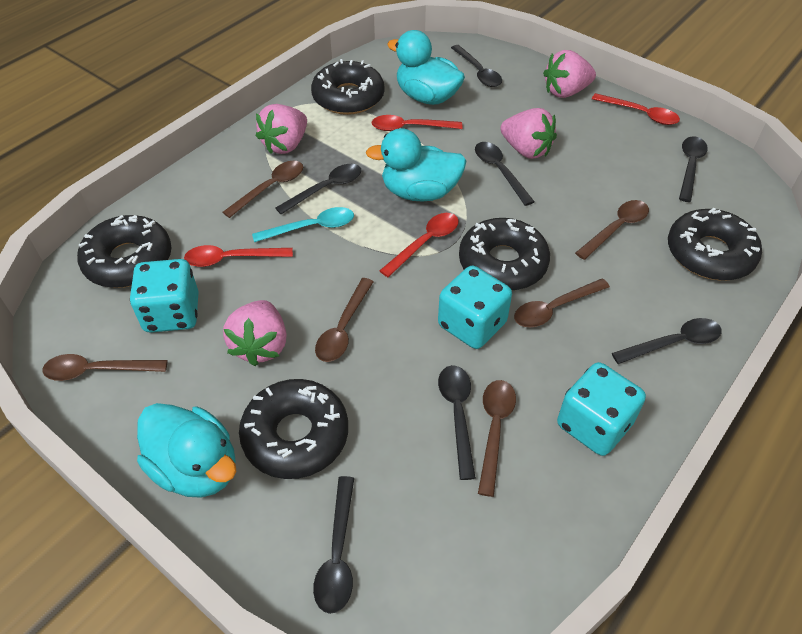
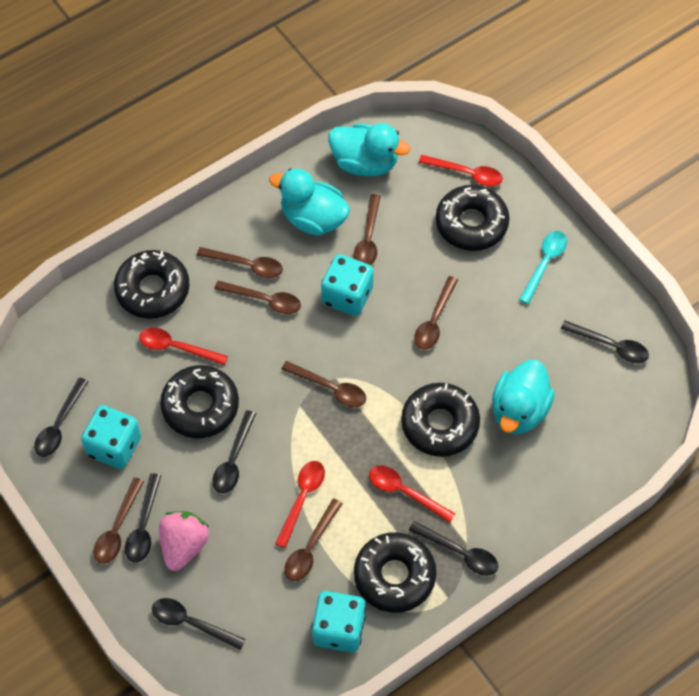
black spoon: [275,164,361,214] [313,476,354,614] [438,365,476,480] [451,45,502,87] [475,142,535,206] [612,318,722,364] [679,136,708,202] = 7 -> [34,377,89,457] [125,473,161,562] [152,598,246,650] [212,410,256,494] [409,521,498,576] [561,320,649,363] = 6
brown spoon: [43,354,167,381] [223,161,303,218] [315,278,374,362] [478,380,516,497] [514,278,610,327] [575,200,649,260] = 6 -> [94,477,144,564] [197,247,283,278] [215,280,301,314] [282,361,366,407] [285,498,343,581] [354,194,381,266] [414,276,458,350] = 7
pink strawberry: [223,300,287,366] [256,104,307,154] [500,108,557,159] [543,50,596,98] = 4 -> [159,511,209,571] = 1

